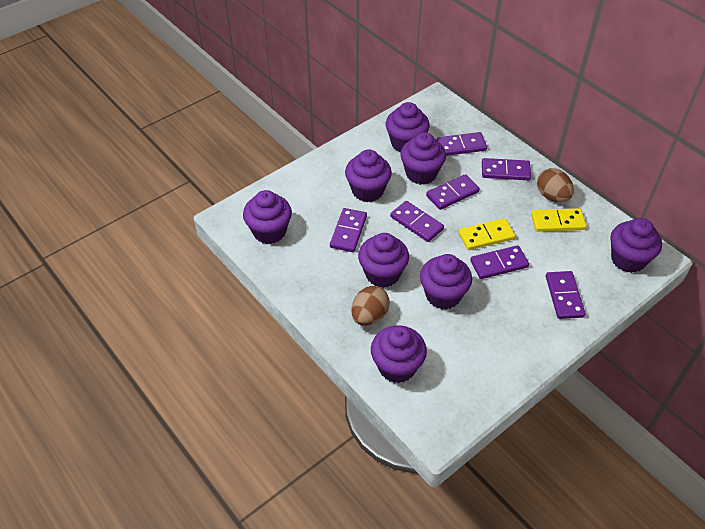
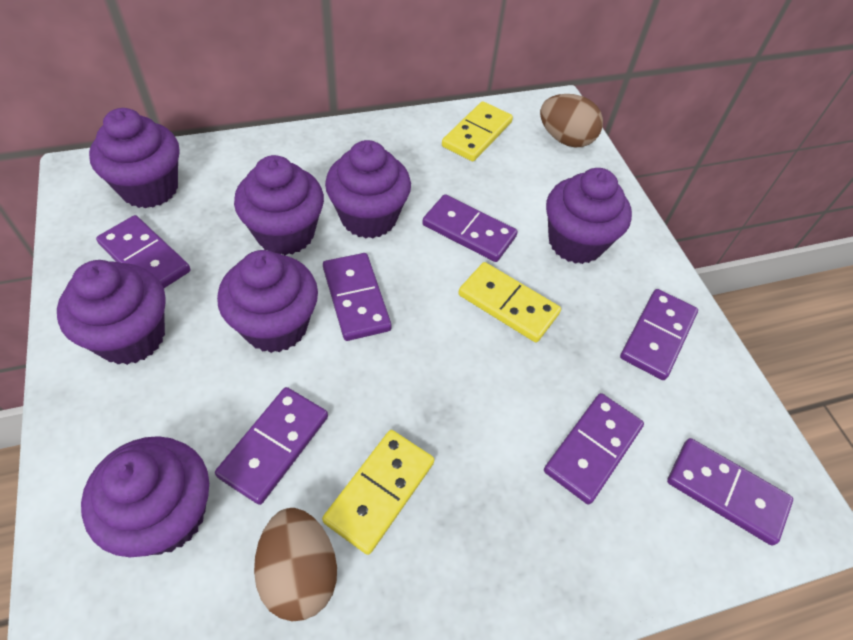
purple cupcake: [243,190,292,244] [345,150,392,202] [358,233,409,288] [371,325,427,383] [386,102,430,152] [400,132,446,185] [420,254,472,310] [610,218,662,273] = 8 -> [57,260,166,365] [81,436,209,557] [89,108,179,208] [217,250,318,353] [234,155,324,255] [325,140,411,239] [546,168,632,264] = 7
yellow domino: [459,218,515,250] [531,208,587,232] = 2 -> [322,430,434,555] [442,101,513,162] [458,262,561,342] = 3

